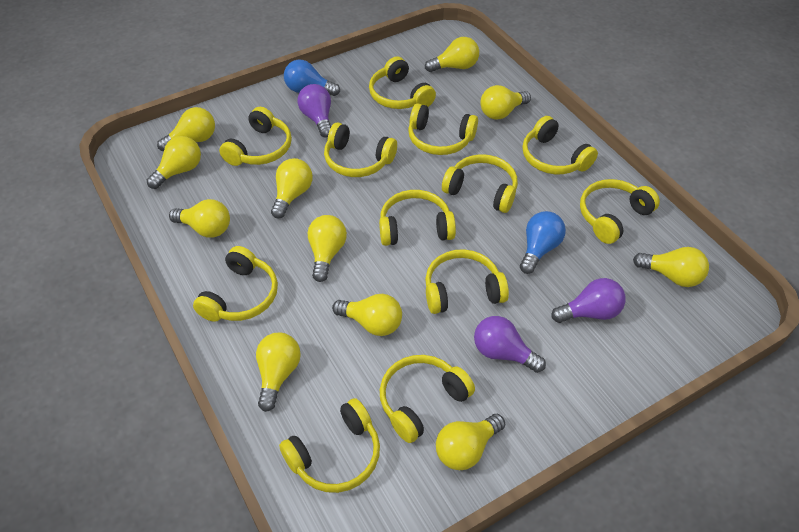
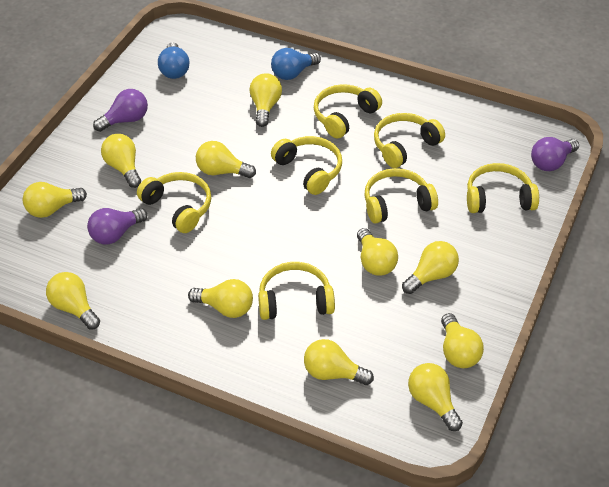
yellow headphones: [193,246,278,322] [219,107,292,166] [279,398,380,493] [324,122,397,177] [369,57,436,109] [379,190,456,246] [380,355,475,443] [408,104,478,155] [425,249,509,314] [442,154,518,213] [522,116,598,174] [580,179,660,244] = 12 -> [137,172,211,233] [258,262,335,320] [271,136,342,195] [314,84,382,138] [365,168,438,224] [374,113,445,168] [467,163,539,213] = 7

